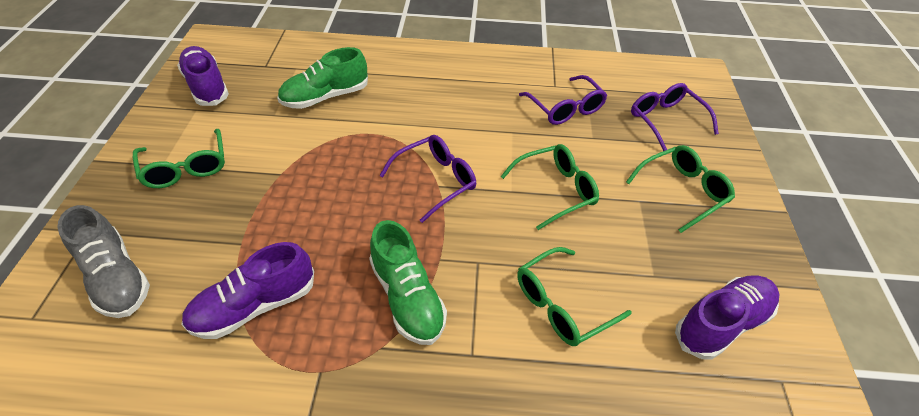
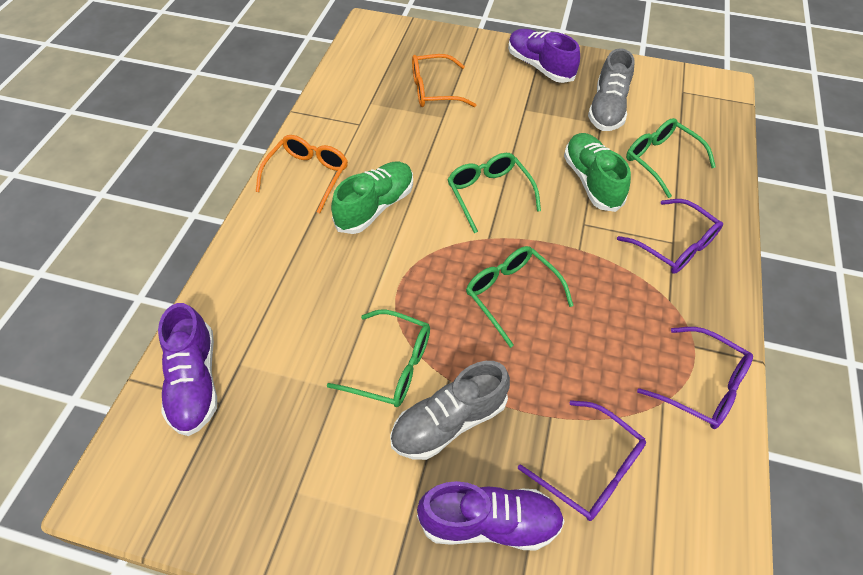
grey shoe: [57,205,150,318] = 1 -> [390,361,510,460] [588,49,634,131] = 2
orange glasses: none = 0 -> [256,135,348,213] [412,54,476,107] = 2

